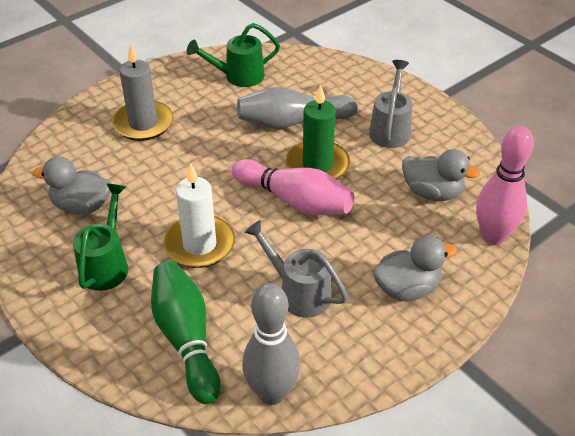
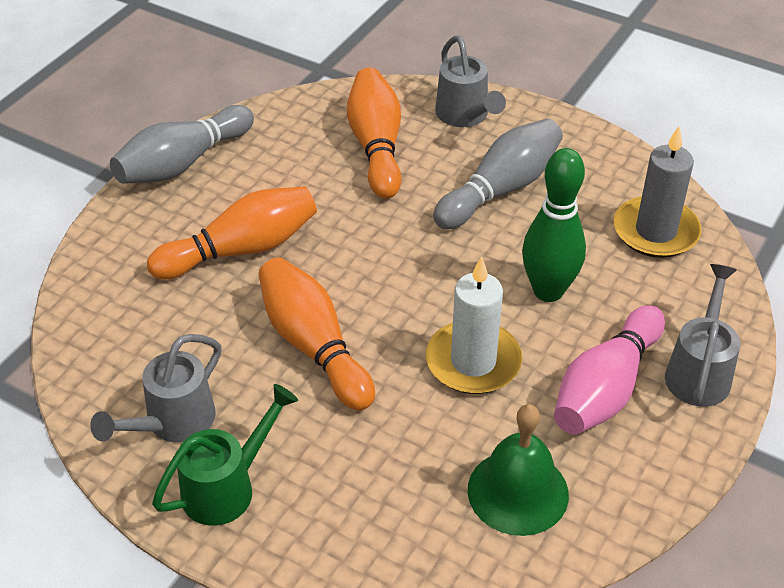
green bell: none = 0 -> [468,404,569,536] = 1
green candle: [286,84,350,180] = 1 -> none = 0
green watering can: [73,184,128,291] [187,23,280,87] = 2 -> [152,384,298,526] = 1
grey duck: [33,156,112,215] [373,236,457,301] [402,149,480,201] = 3 -> none = 0
grey watering can: [244,220,348,318] [369,60,412,148] = 2 -> [90,334,221,442] [435,36,506,127] [665,264,740,407] = 3
orange bowling pin: none = 0 -> [147,186,317,279] [258,257,375,410] [347,67,401,199] = 3
pink bowling pin: [232,159,354,215] [476,126,534,245] = 2 -> [554,305,665,434] = 1

